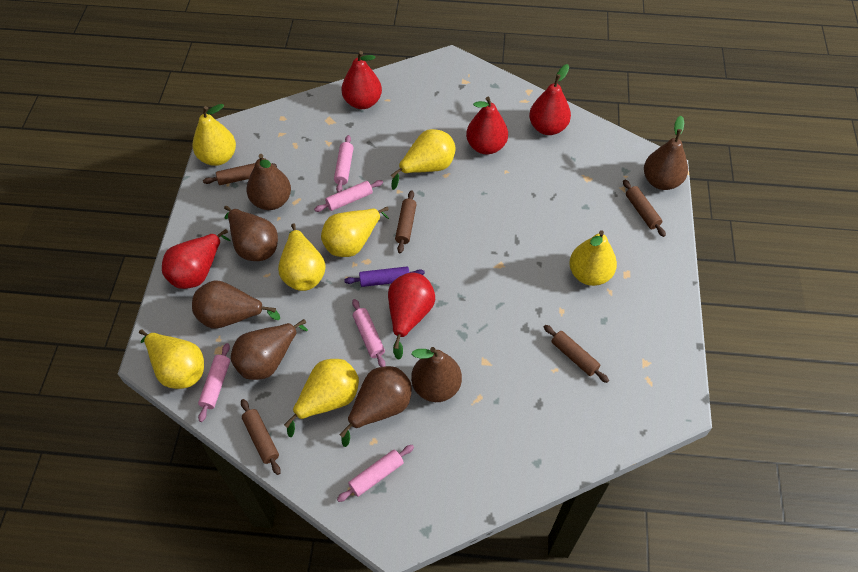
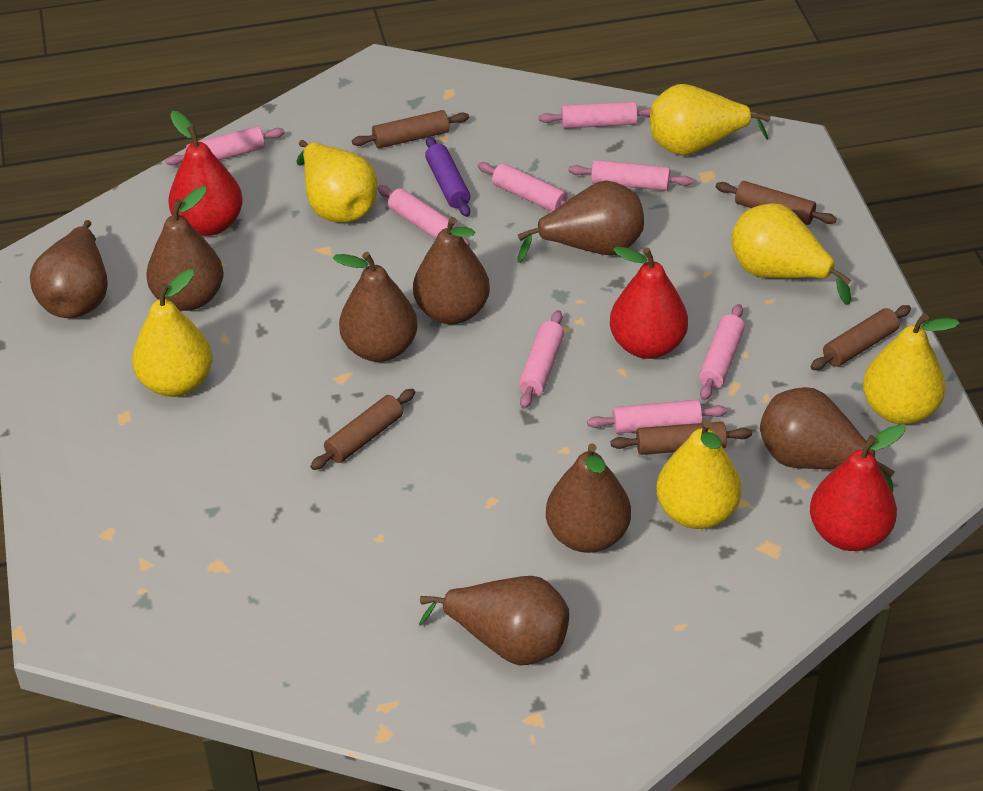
brown pear: [192,280,280,329] [224,206,278,261] [231,319,308,380] [246,154,291,210] [340,366,412,447] [411,347,462,402] [644,116,688,190] = 7 -> [30,220,108,318] [146,186,223,311] [333,252,418,362] [413,217,490,324] [419,576,569,666] [517,180,644,263] [546,443,631,553] [760,387,895,493] = 8
pink rolling pin: [198,343,230,422] [314,180,383,212] [334,135,354,192] [337,445,414,502] [352,299,386,367] = 5 -> [166,126,285,166] [377,185,470,246] [478,162,568,212] [518,310,564,409] [539,102,651,129] [568,160,693,191] [587,400,727,434] [699,304,745,400] = 8
red pear: [162,229,231,289] [341,51,382,109] [388,273,435,360] [466,97,508,154] [529,64,571,135] = 5 -> [169,111,243,236] [610,247,688,359] [810,424,906,551] = 3
yellow pear: [139,329,204,389] [192,104,236,166] [278,224,326,291] [284,359,359,437] [321,207,389,257] [391,129,456,190] [569,230,617,286] = 7 -> [132,269,212,397] [296,140,378,223] [650,84,771,156] [656,420,742,529] [731,203,852,305] [863,313,960,425] = 6

